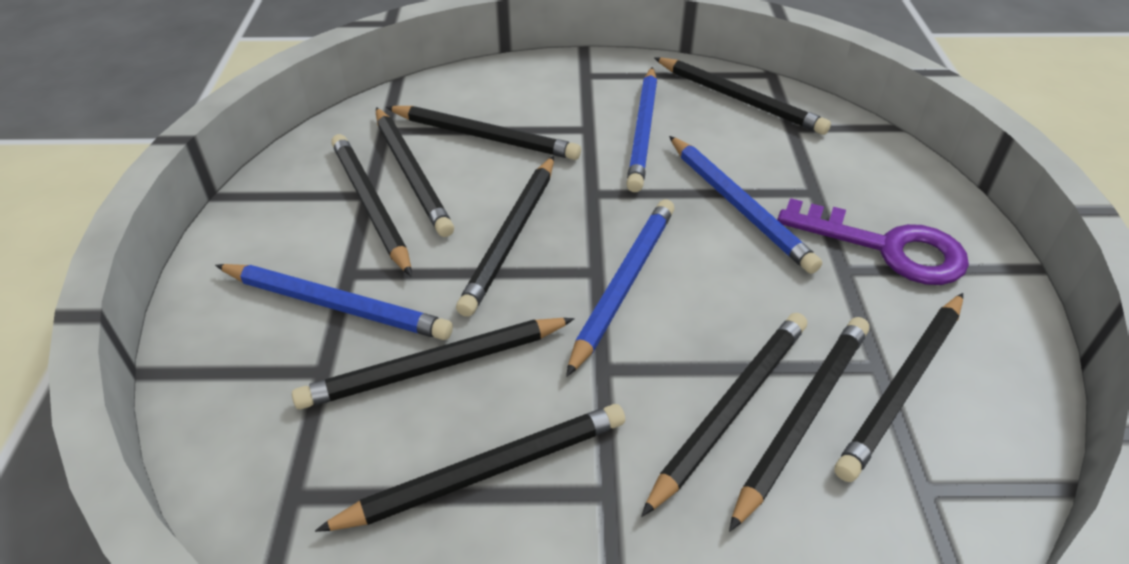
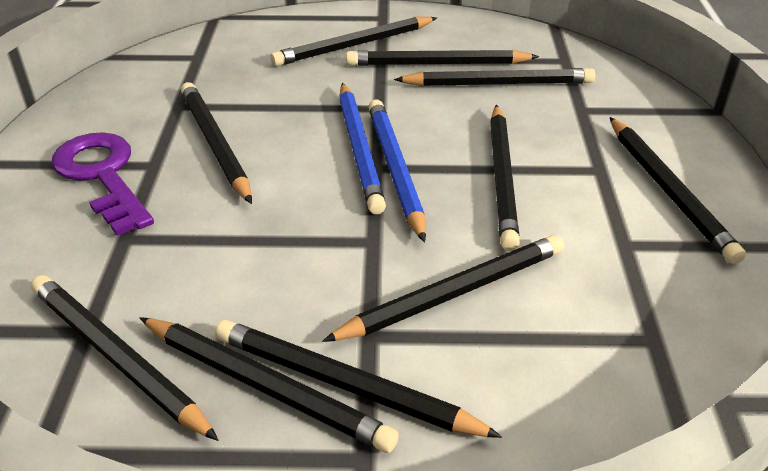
blue pencil: [215,264,453,340] [566,199,675,377] [626,67,657,192] [669,136,822,274] = 4 -> [339,83,386,214] [368,99,426,243] = 2

